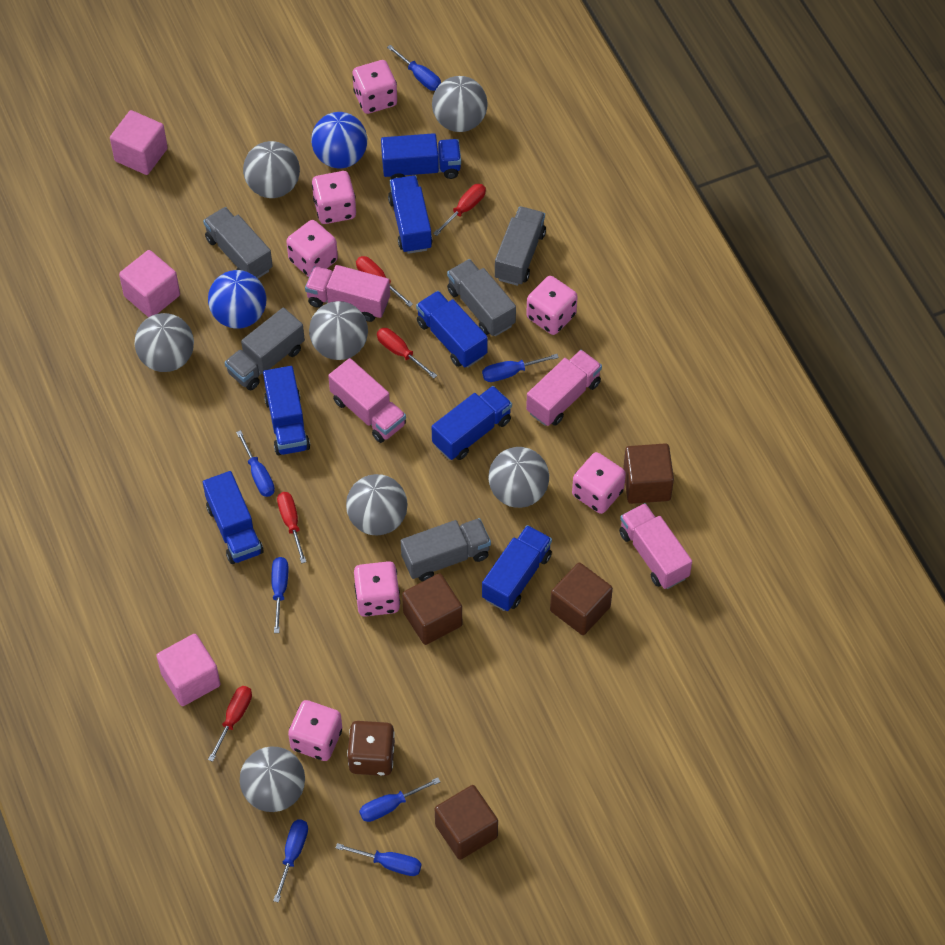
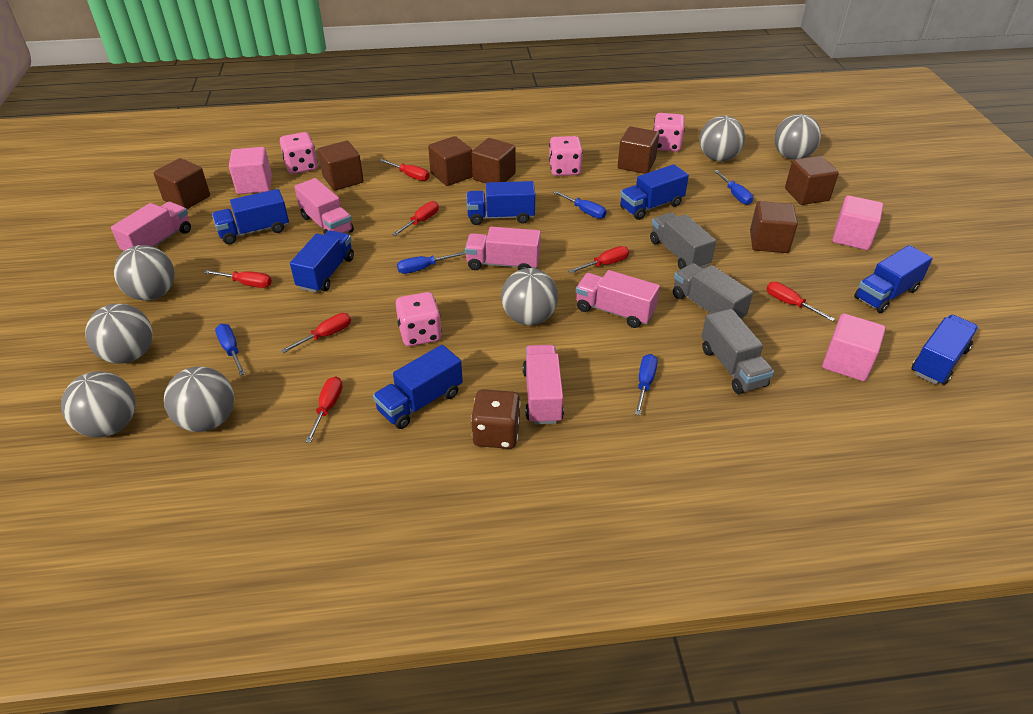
blue ball: [208,270,266,329] [311,112,367,168] = 2 -> none = 0
blue screwdriver: [236,430,275,497] [271,557,289,633] [273,819,308,903] [336,843,421,876] [359,777,440,822] [387,45,441,91] [482,354,559,382] = 7 -> [215,324,246,376] [397,252,465,274] [553,190,607,219] [635,354,658,415] [714,170,753,205] = 5
brown cube: [402,573,462,645] [435,785,498,860] [550,562,613,635] [623,443,674,504] = 4 -> [153,158,210,209] [318,141,364,191] [428,136,473,186] [472,138,516,183] [618,126,659,174] [750,201,798,253] [785,156,839,205] = 7
grey truck: [203,207,273,278] [225,307,305,390] [401,518,491,581] [447,259,516,336] [495,206,546,286] = 5 -> [650,212,716,269] [673,263,753,320] [701,309,774,394] = 3
pink dice: [286,220,338,277] [288,700,342,761] [312,171,356,224] [352,60,397,114] [354,561,400,617] [526,276,578,335] [572,452,626,514] = 7 -> [280,132,318,174] [396,292,442,346] [549,136,583,176] [653,113,685,152] = 4
pink truck: [305,265,390,322] [328,358,406,443] [526,350,602,426] [619,503,692,589] = 4 -> [111,202,191,251] [294,178,354,235] [465,227,541,270] [522,345,564,424] [576,270,660,328] = 5
red screwdriver: [208,686,252,762] [277,492,306,563] [356,256,413,307] [377,328,437,379] [433,184,486,236] = 5 -> [204,270,272,288] [281,313,351,353] [305,376,343,443] [379,159,429,181] [392,201,439,236] [568,246,629,273] [767,282,835,321] = 7

